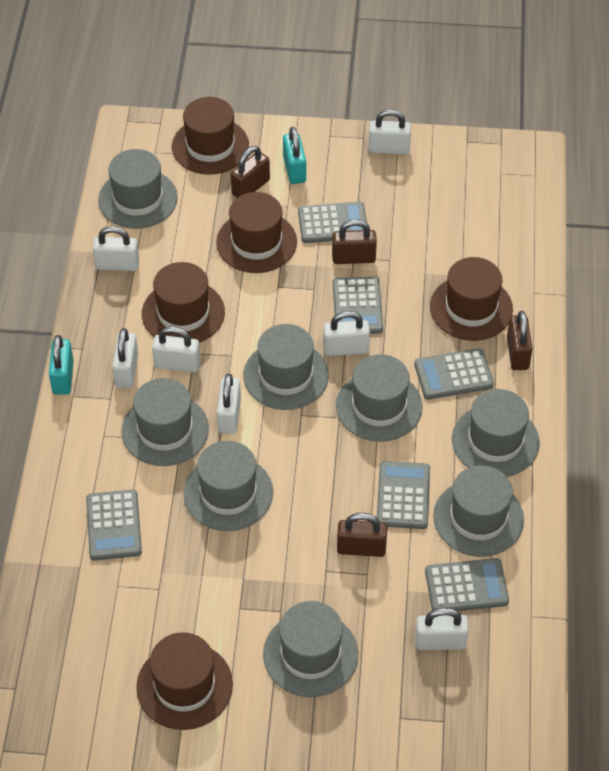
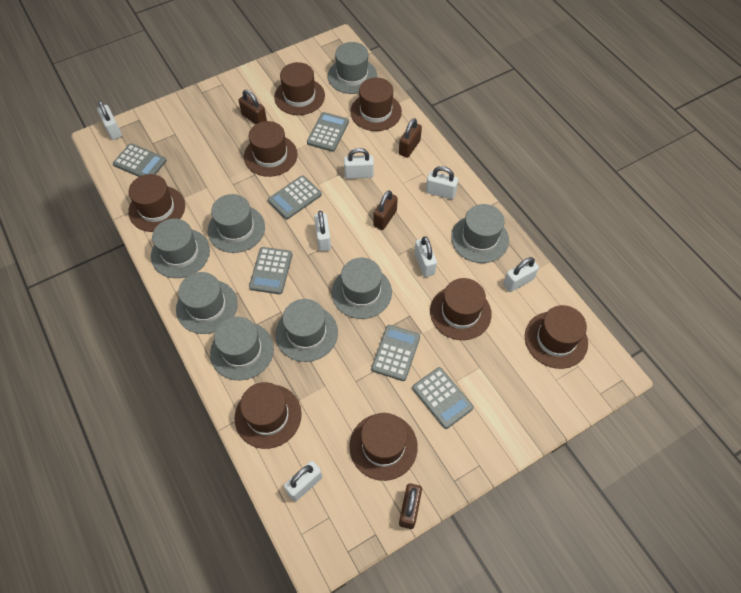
brown hat: [136,632,233,730] [142,262,225,343] [172,97,249,175] [216,192,297,273] [430,257,513,341] = 5 -> [128,174,185,232] [235,382,302,449] [244,121,298,177] [274,62,325,115] [349,413,418,481] [350,78,402,131] [430,278,492,340] [525,305,588,369] = 8
turquoise padlock: [49,335,74,395] [283,127,306,184] = 2 -> none = 0

